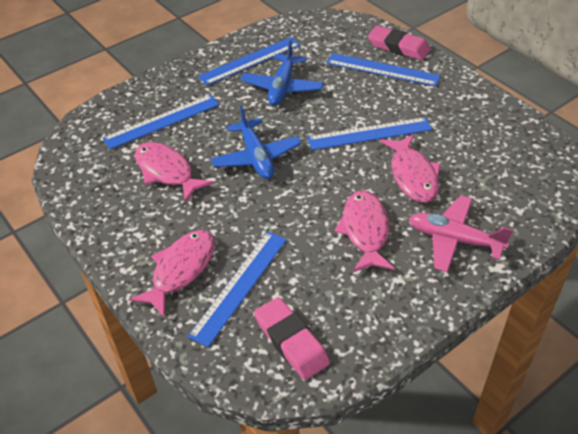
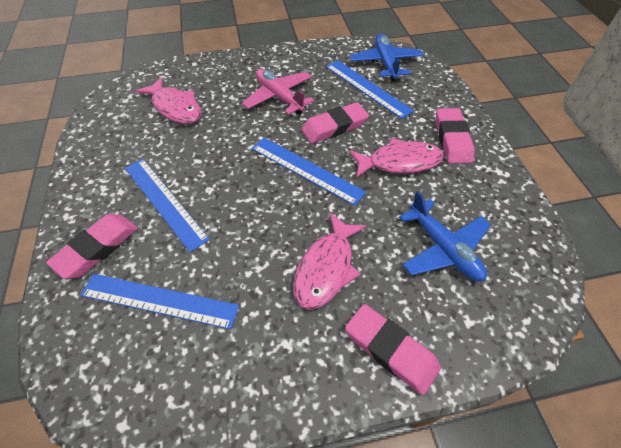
blue ruler: [103,95,220,149] [188,231,287,347] [198,37,300,85] [307,117,432,150] [327,53,441,86] = 5 -> [80,274,239,330] [125,159,210,252] [252,138,366,206] [326,60,414,119] = 4
pink eraser: [254,297,330,380] [368,25,431,61] = 2 -> [46,214,138,279] [301,102,369,144] [345,304,441,395] [435,108,475,164] = 4
pink fish: [129,230,215,318] [135,142,214,203] [334,190,395,272] [380,134,441,203] = 4 -> [135,77,201,124] [293,212,367,310] [349,138,444,178] = 3

